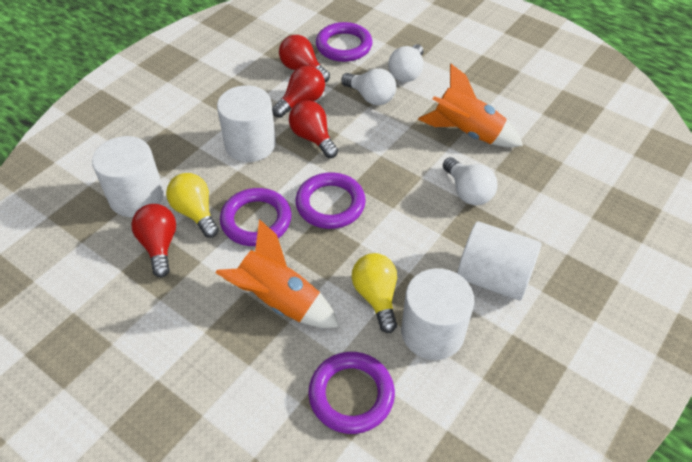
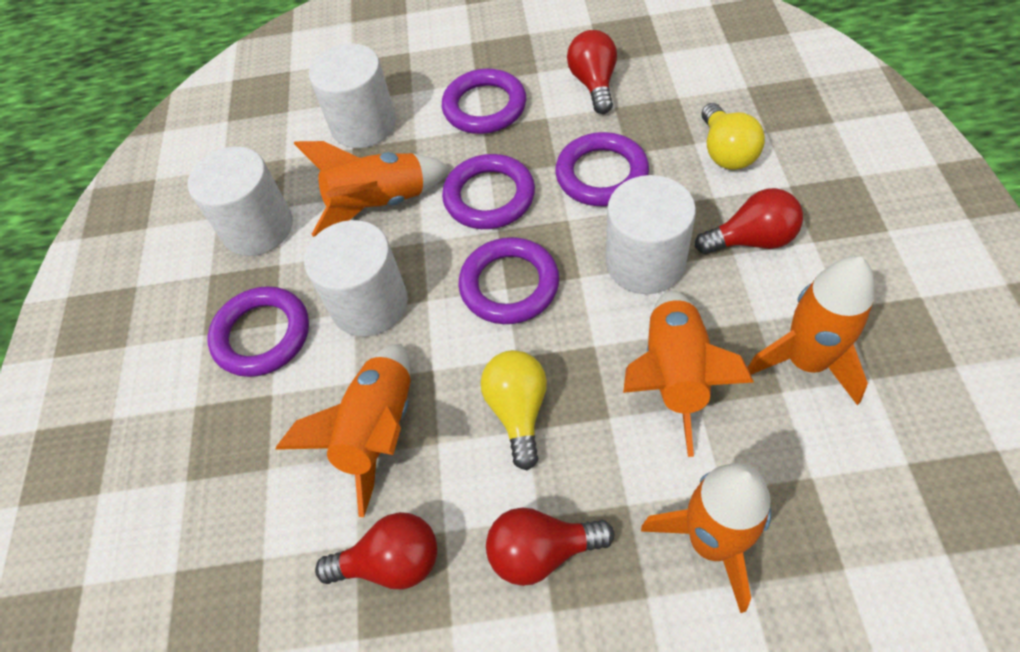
orange rocket: [215,219,339,328] [418,64,523,147] = 2 -> [275,344,411,517] [294,141,451,237] [623,290,754,457] [641,463,771,613] [747,256,875,405] = 5
purple ring: [220,188,292,246] [296,172,366,229] [308,352,395,434] [316,22,372,62] = 4 -> [207,286,309,377] [442,69,526,134] [442,154,535,229] [459,237,559,324] [555,132,649,206] = 5
white light bulb: [341,68,396,105] [388,44,423,82] [443,157,498,205] = 3 -> none = 0

